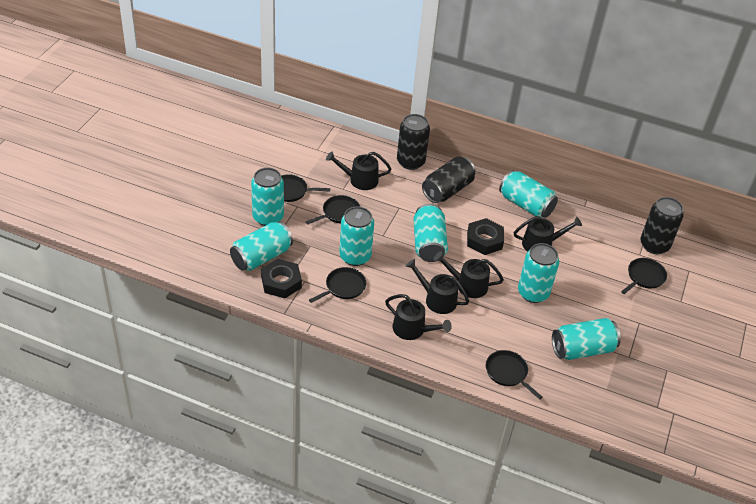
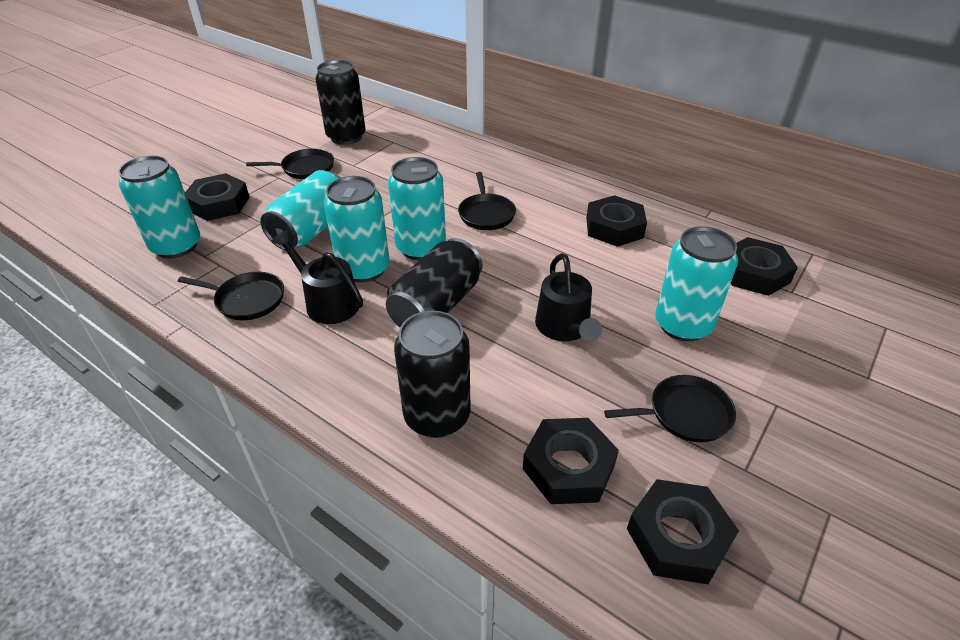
black nut: [261,259,302,298] [467,218,504,255] = 2 -> [185,173,250,221] [523,418,619,504] [586,195,647,247] [627,479,739,584] [731,237,798,296] = 5
black pan: [281,174,330,202] [306,195,360,225] [309,267,366,303] [486,350,543,400] [621,258,667,294] = 5 -> [178,272,284,320] [246,148,334,179] [458,172,516,230] [604,375,736,442] = 4
black watering can: [326,152,391,190] [385,294,452,340] [406,259,469,314] [434,251,504,298] [514,216,582,252] = 5 -> [271,230,363,324] [535,253,602,342] = 2
turquoise can: [230,221,293,271] [251,168,284,226] [339,207,374,266] [413,204,448,262] [499,170,558,218] [518,243,559,303] [552,318,621,360] = 7 -> [118,155,200,258] [260,170,341,250] [324,176,389,282] [388,157,446,260] [655,226,738,341] = 5

